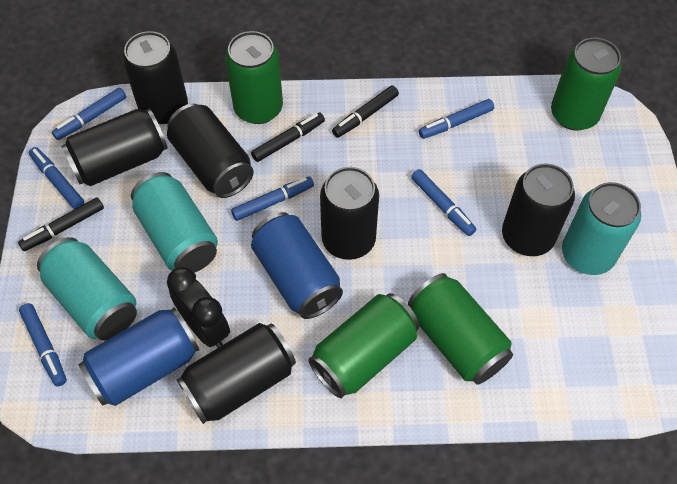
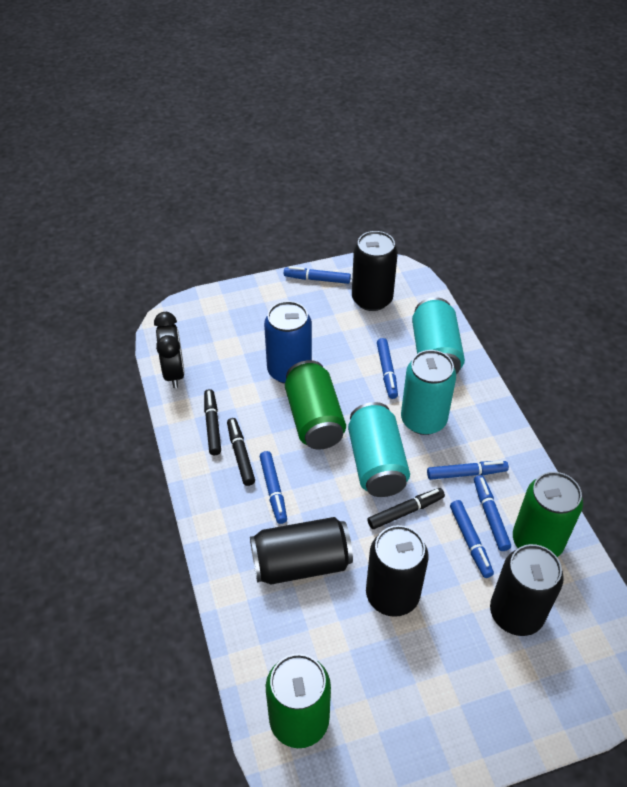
black can: [61,109,168,186] [123,31,188,124] [167,104,254,198] [177,323,296,424] [320,167,379,260] [502,164,575,256] = 6 -> [250,517,353,584] [352,231,398,311] [366,525,429,617] [490,544,564,636] = 4
blue can: [78,307,199,406] [251,212,343,319] = 2 -> [264,301,312,384] = 1
green can: [225,31,283,124] [308,293,419,398] [408,273,513,385] [551,38,622,130] = 4 -> [266,654,331,748] [285,360,346,450] [513,472,583,557] = 3

